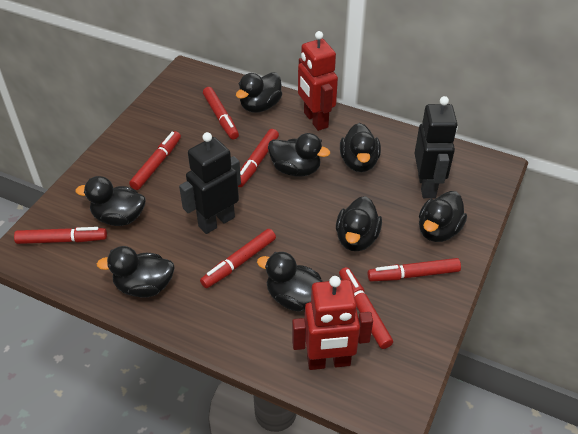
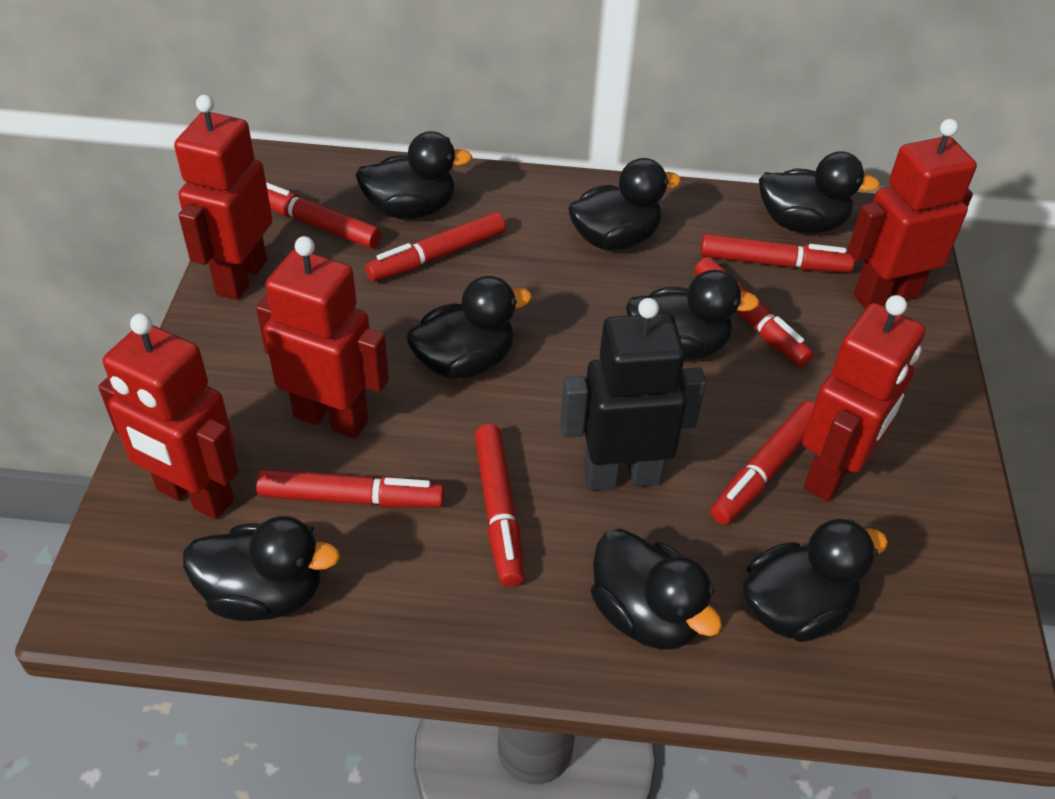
black robot: [179,132,241,234] [415,96,458,198] = 2 -> [560,298,706,491] = 1
red robot: [292,276,373,370] [298,31,338,131] = 2 -> [98,313,239,520] [174,95,272,300] [256,236,389,439] [802,295,926,502] [848,119,977,309] = 5

